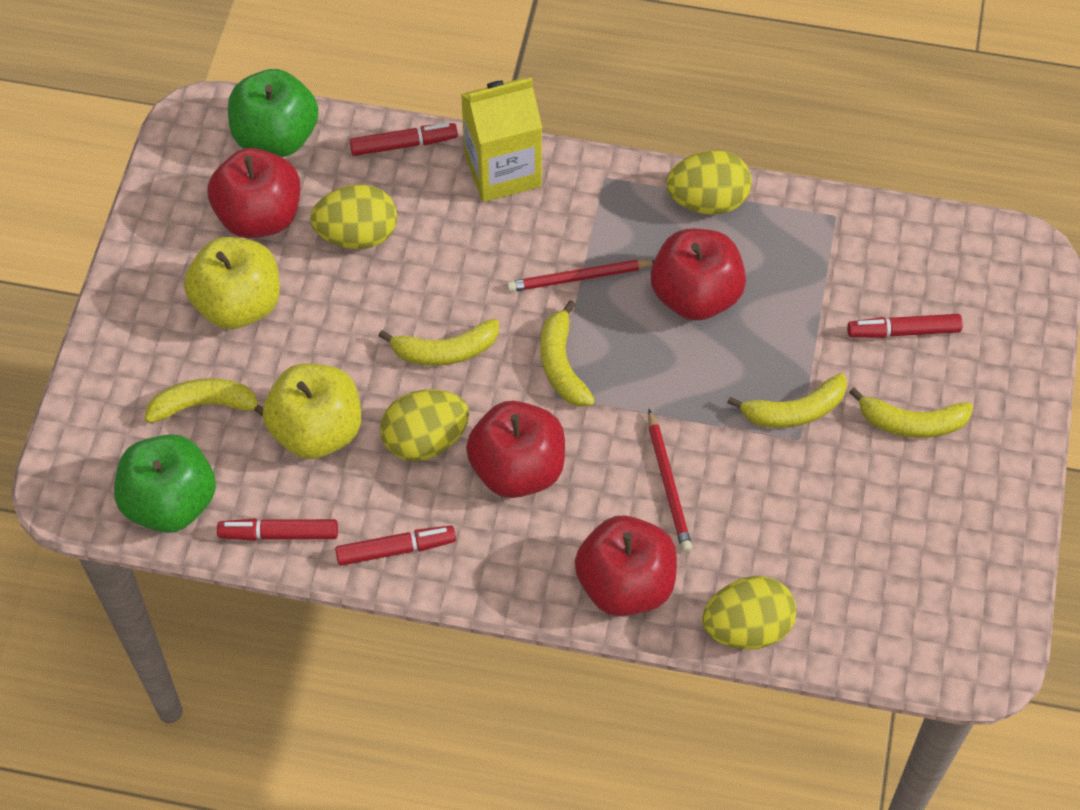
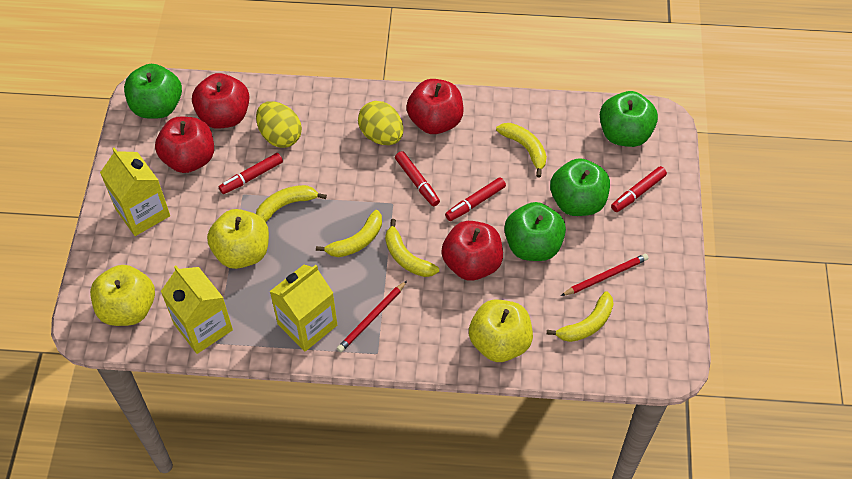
green apple: [114,434,216,533] [228,69,319,157] = 2 -> [124,64,182,119] [504,202,566,261] [550,158,610,216] [600,91,658,147] = 4
yellow apple: [184,237,280,329] [263,363,361,459] = 2 -> [90,265,155,326] [207,209,269,269] [469,299,533,362] = 3
yellow carton: [461,78,542,202] = 1 -> [100,147,170,236] [161,266,233,354] [270,265,337,351] = 3
yellow egg: [310,184,397,249] [380,390,469,461] [666,150,752,215] [702,576,796,650] = 4 -> [256,101,302,148] [358,101,404,145] = 2

